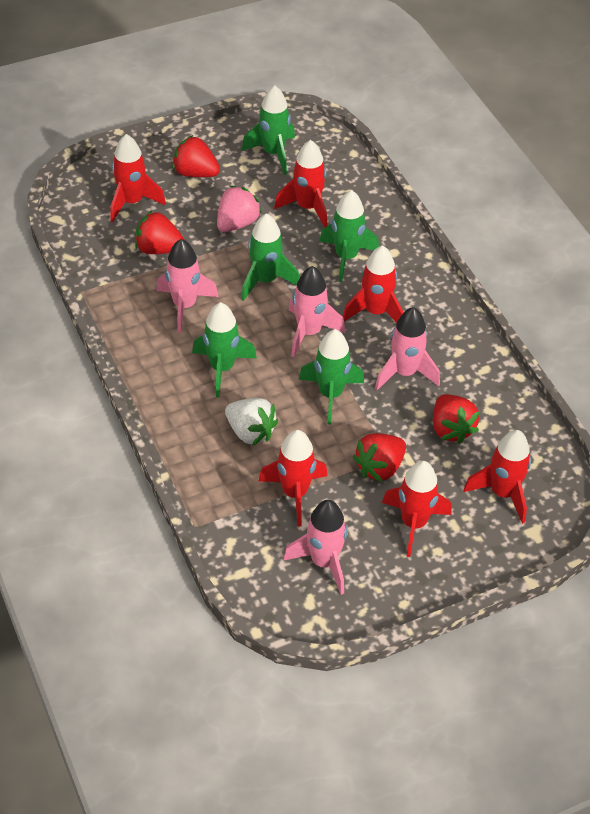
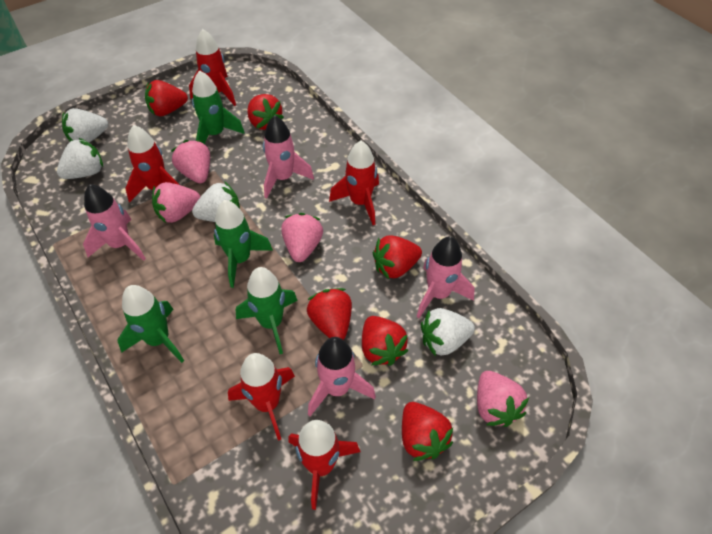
green rocket: [192,302,257,397] [241,213,300,301] [242,85,295,175] [299,329,364,424] [319,190,379,282] = 5 -> [117,285,184,363] [192,70,245,144] [214,200,273,288] [235,267,298,354] = 4
pink strawberry: [217,186,262,232] = 1 -> [152,182,200,223] [171,140,210,183] [281,213,323,262] [477,371,529,427] = 4
red rocket: [110,134,166,222] [259,430,328,527] [274,140,327,228] [343,245,404,323] [382,461,452,557] [464,430,531,524] = 6 -> [125,125,179,202] [189,29,236,106] [228,353,295,441] [288,420,361,510] [329,141,379,225] = 5
red strawberry: [135,211,185,254] [172,135,220,177] [353,433,406,482] [433,394,480,444] = 4 -> [145,80,188,116] [247,94,284,130] [307,288,352,340] [362,316,408,366] [373,235,422,279] [402,402,453,461] = 6
white strawberry: [225,398,278,446] = 1 -> [57,138,103,179] [62,108,108,143] [192,181,240,222] [421,308,475,356] = 4

